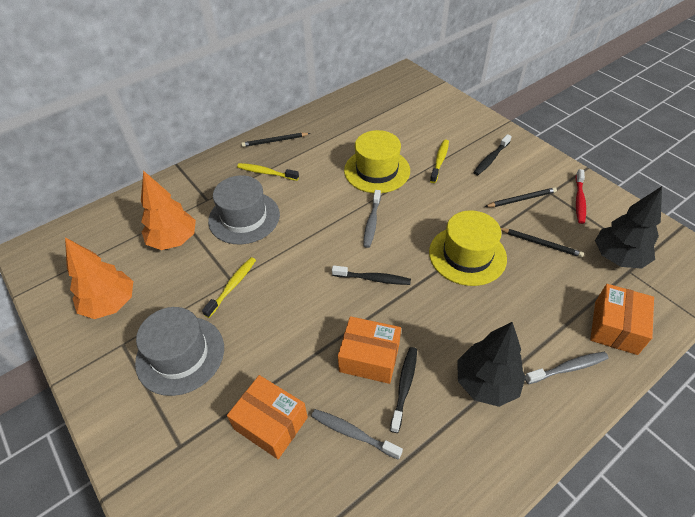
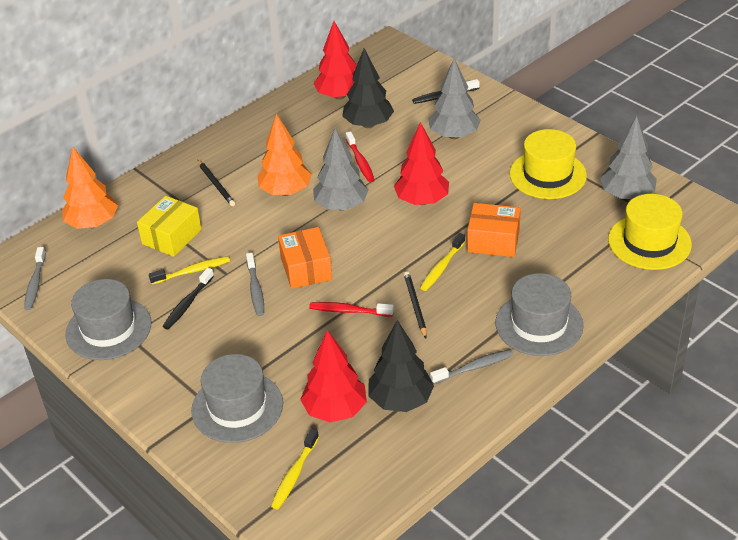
black pencil: [241,133,310,147] [485,187,557,207] [501,228,584,258] = 3 -> [198,160,235,206] [404,271,427,339] = 2
black toothbrush: [332,265,411,285] [390,347,417,433] [473,134,512,175] = 3 -> [162,268,214,329] [412,79,480,104] = 2
grey hat: [135,307,224,396] [208,175,280,244] = 2 -> [65,279,151,360] [191,354,283,443] [495,273,584,356] = 3
grey tree: none = 0 -> [313,128,368,210] [428,58,481,139] [600,116,657,200] = 3
orange box: [227,375,308,459] [338,316,401,384] [590,284,654,355] = 3 -> [278,227,332,289] [467,203,521,257] = 2
red toothbrush: [575,169,586,224] = 1 -> [309,302,394,317] [346,131,374,182] = 2
red tree: none = 0 -> [300,330,367,423] [313,21,357,100] [394,122,449,205] = 3
yellow box: none = 0 -> [137,196,202,257] = 1

